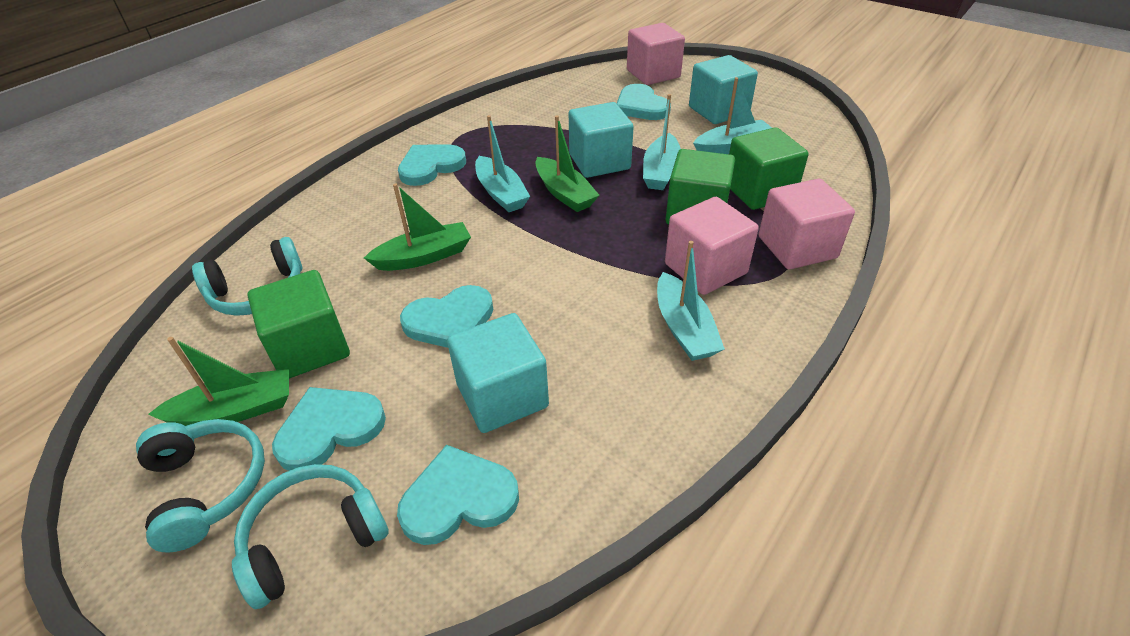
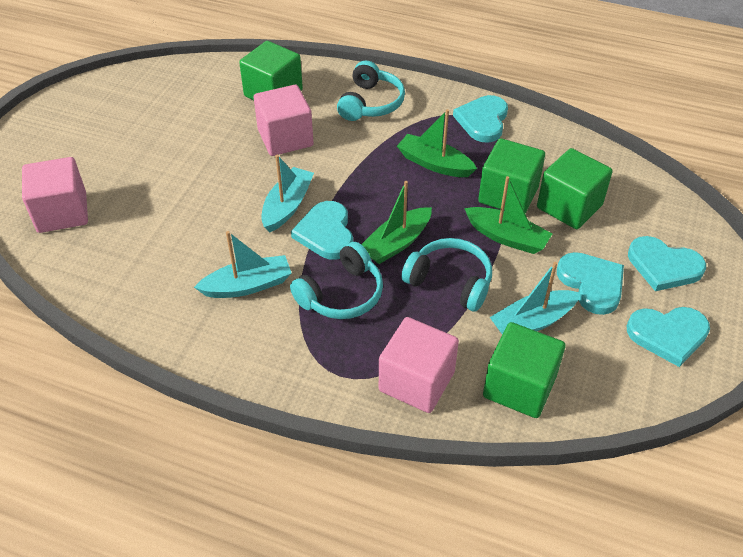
green cube: [247,270,350,379] [666,149,735,224] [729,127,809,210] = 3 -> [239,41,303,100] [478,138,545,214] [483,322,566,418] [537,148,613,229] = 4
turquoise boat: [475,115,530,212] [643,94,681,190] [657,241,725,361] [693,77,772,154] = 4 -> [194,231,292,298] [261,155,314,232] [490,262,580,335] = 3
turquoise cube: [447,313,549,433] [569,102,634,178] [689,55,758,124] = 3 -> none = 0

